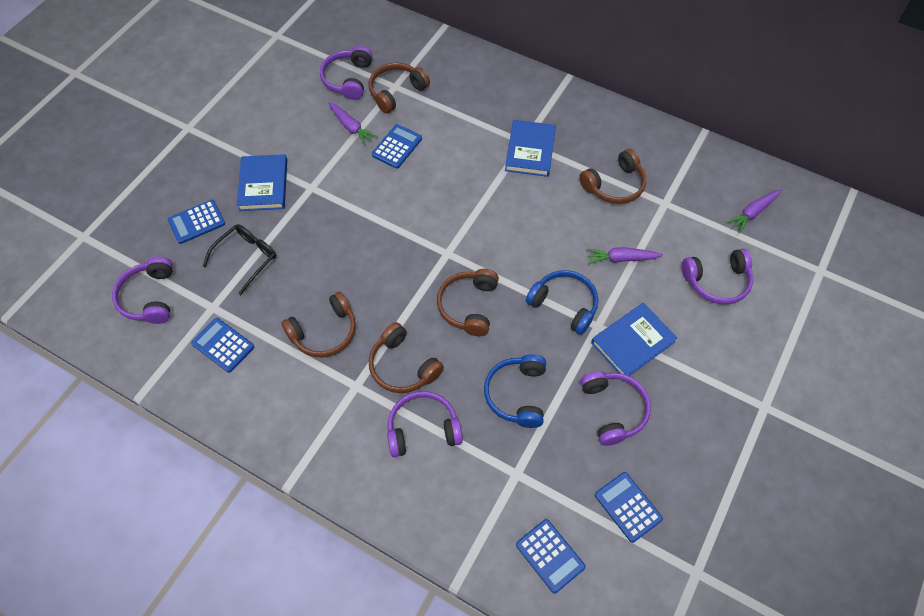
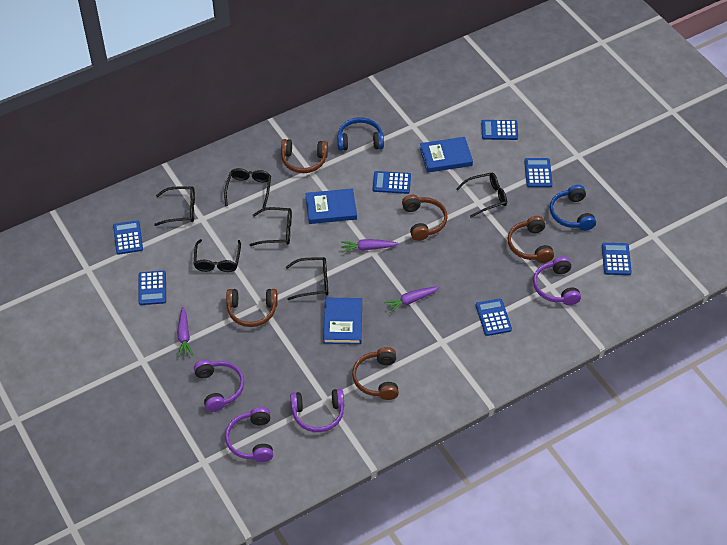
black glasses: [202,224,276,295] = 1 -> [154,187,195,226] [194,239,241,272] [224,168,271,209] [250,207,292,246] [286,257,328,300] [456,173,507,218] = 6
blue calculator: [167,200,225,244] [191,318,254,373] [372,124,422,169] [516,519,586,594] [595,472,663,543] = 5 -> [113,220,143,255] [138,271,166,305] [373,171,411,194] [476,299,512,336] [481,120,518,140] [524,158,552,187] [602,243,632,275] = 7
purple headphones: [112,257,173,324] [320,46,373,100] [387,391,463,457] [580,371,651,446] [682,249,753,304] = 5 -> [194,360,244,412] [225,407,273,462] [290,389,344,432] [533,256,581,305] = 4

